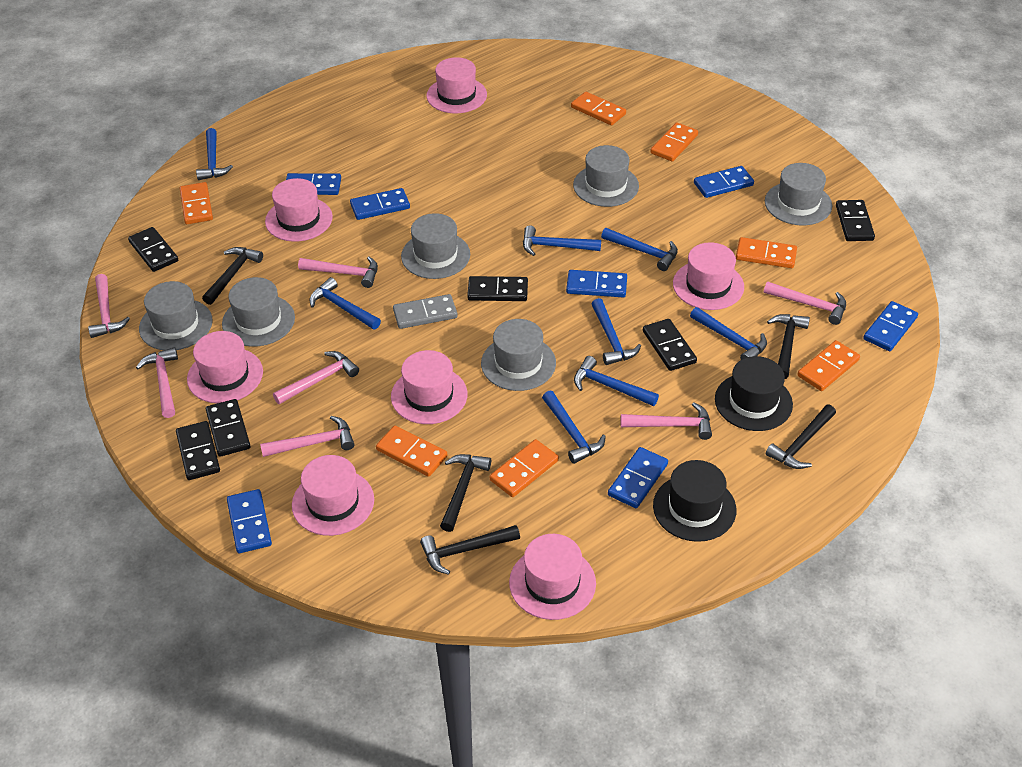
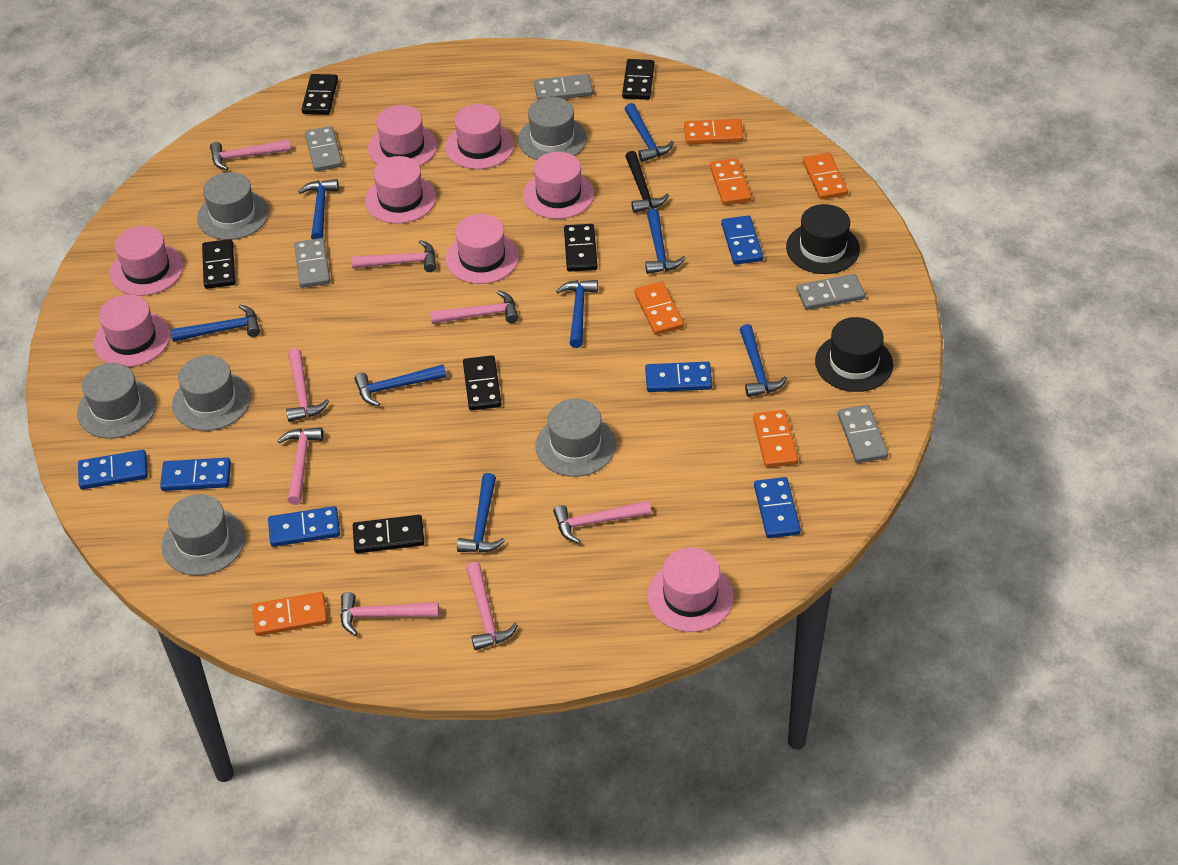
black hammer: [202,247,263,305] [420,525,520,575] [440,454,491,532] [766,405,836,469] [767,314,810,379] = 5 -> [625,151,669,213] = 1
blue domino: [227,489,272,553] [286,173,341,195] [350,188,410,220] [566,270,627,297] [608,447,668,508] [694,166,754,198] [863,301,918,351] = 7 -> [78,450,148,489] [160,458,231,491] [268,506,340,547] [645,362,712,392] [721,216,763,265] [754,477,801,538] = 6
grey domino: [393,294,458,329] = 1 -> [294,238,330,288] [305,126,343,172] [534,74,593,100] [797,274,865,310] [838,405,888,463] = 5
orange domino: [180,182,213,224] [376,425,447,477] [490,439,559,497] [571,92,626,125] [650,122,698,162] [736,237,797,268] [797,340,860,391] = 7 -> [252,592,328,636] [634,282,684,335] [684,119,744,144] [710,158,751,205] [753,410,798,467] [803,153,848,200] = 6
pink hammer: [88,274,130,338] [136,347,178,418] [260,416,354,457] [273,351,359,404] [298,256,378,288] [621,402,712,440] [764,282,846,325] = 7 -> [210,139,291,170] [278,427,323,505] [286,348,329,422] [340,592,439,636] [351,240,436,272] [430,290,519,324] [466,562,518,650] [553,501,651,543] = 8
pink hat: [187,331,263,403] [265,178,333,242] [292,455,374,536] [391,350,467,424] [426,57,487,113] [509,534,596,620] [673,242,744,310] = 7 -> [94,294,170,367] [110,226,184,296] [365,156,436,224] [368,105,437,166] [445,104,514,169] [446,214,519,284] [523,152,594,219] [647,548,734,632] = 8

